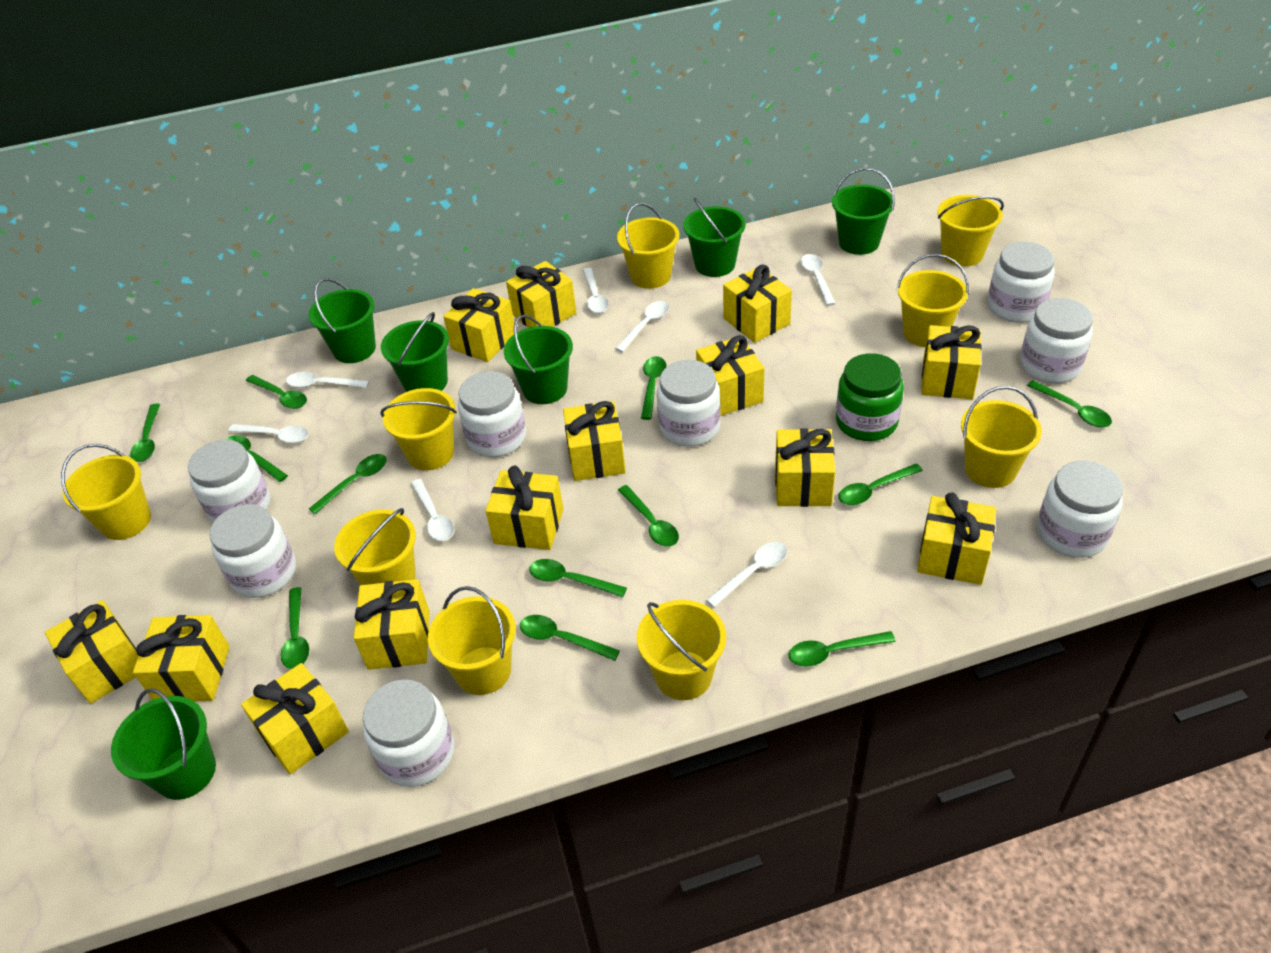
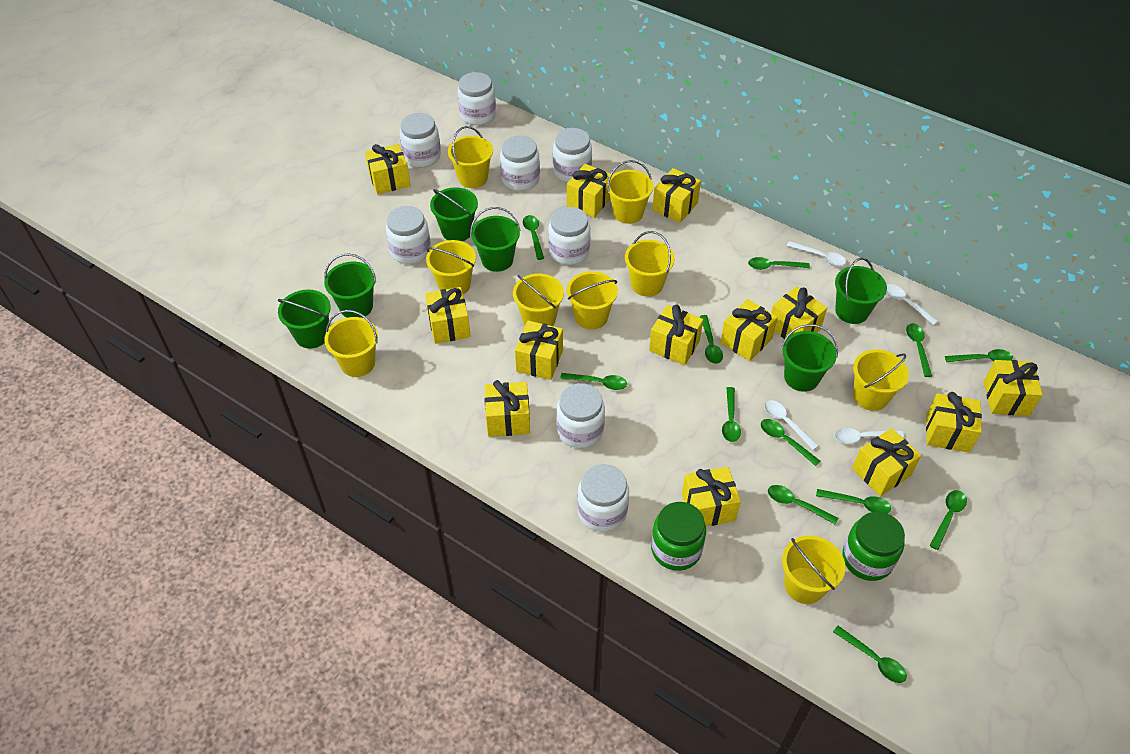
green jar: [836,353,904,441] = 1 -> [651,502,706,571] [842,512,905,581] = 2
white spoon: [228,424,309,443] [286,372,369,388] [411,479,454,541] [583,268,609,314] [615,301,669,352] [706,542,787,607] [801,254,836,306] = 7 -> [764,400,819,450] [787,241,846,266] [835,428,904,444] [886,284,938,325] = 4

